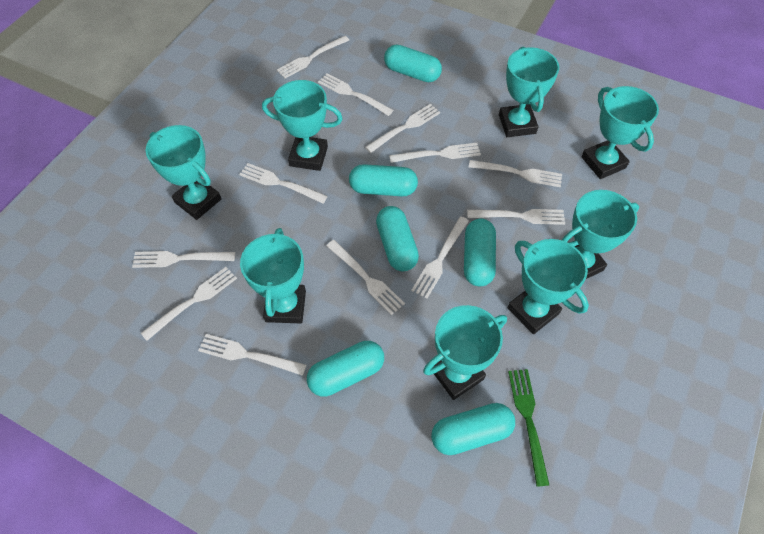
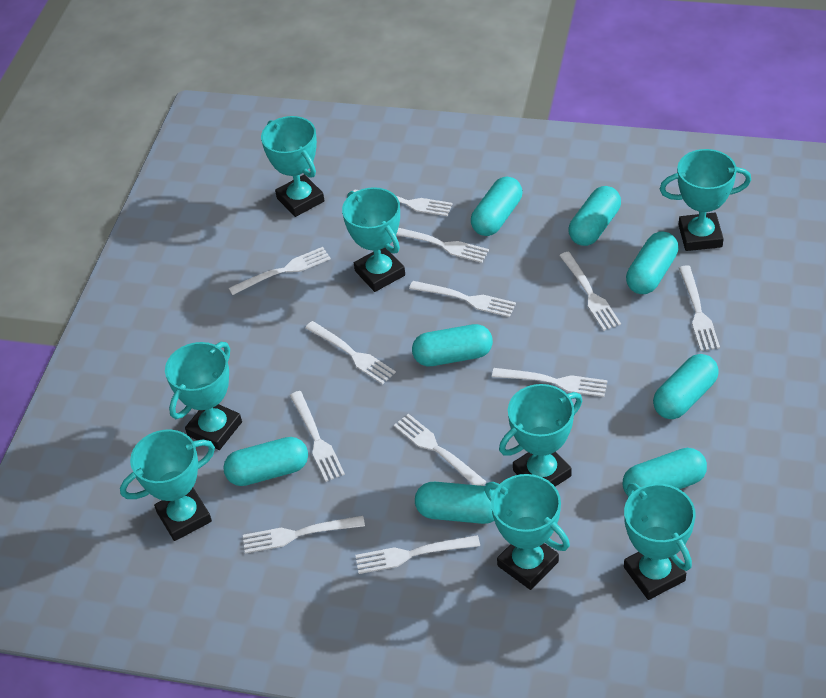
green fork: [508,369,549,487] = 1 -> none = 0
turquoise capsule: [307,341,384,397] [349,164,418,196] [376,206,419,271] [384,44,442,82] [431,403,515,455] [464,219,496,286] = 6 -> [223,437,308,486] [412,324,493,366] [415,482,495,524] [471,177,522,236] [569,186,621,246] [623,448,707,495] [626,231,679,294] [653,354,719,419] = 8

